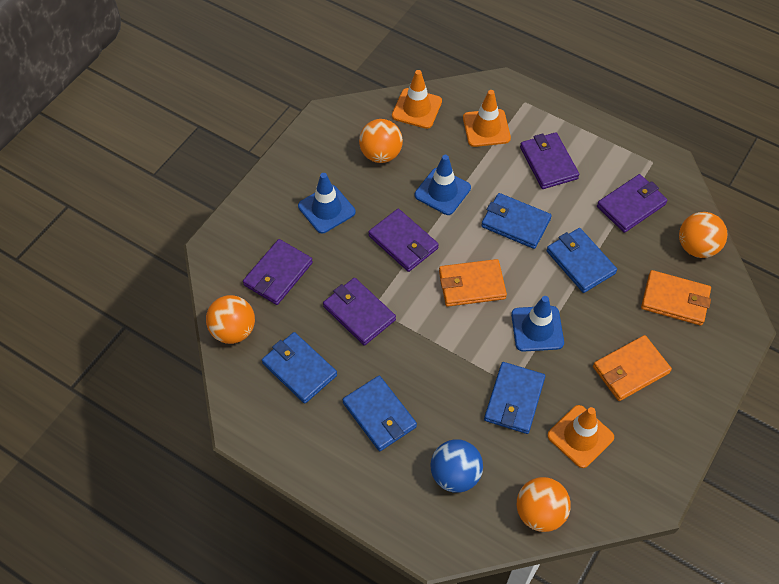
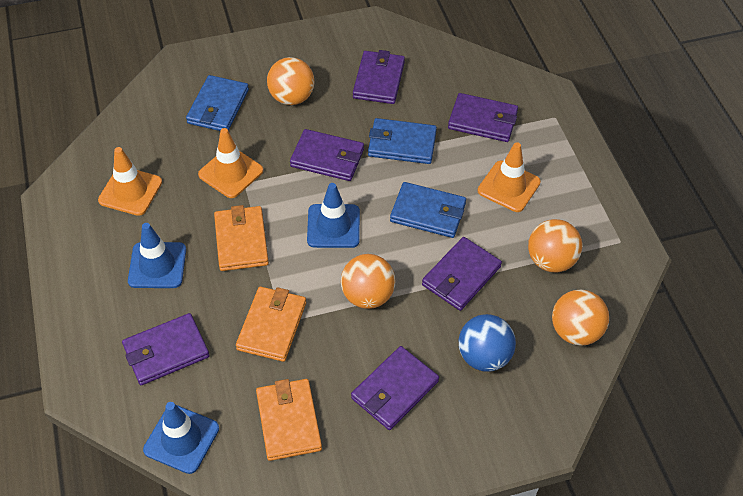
blue wallet: [262,332,337,404] [342,376,417,451] [481,193,552,249] [484,362,545,434] [546,228,617,293] = 5 -> [186,75,249,131] [368,118,437,164] [390,182,466,238] = 3
purple wallet: [243,239,313,305] [323,278,396,346] [368,209,439,272] [520,132,580,189] [597,174,668,233] = 5 -> [122,313,210,385] [290,129,364,181] [351,346,439,430] [353,50,405,104] [422,237,502,311] [448,93,518,142] = 6

